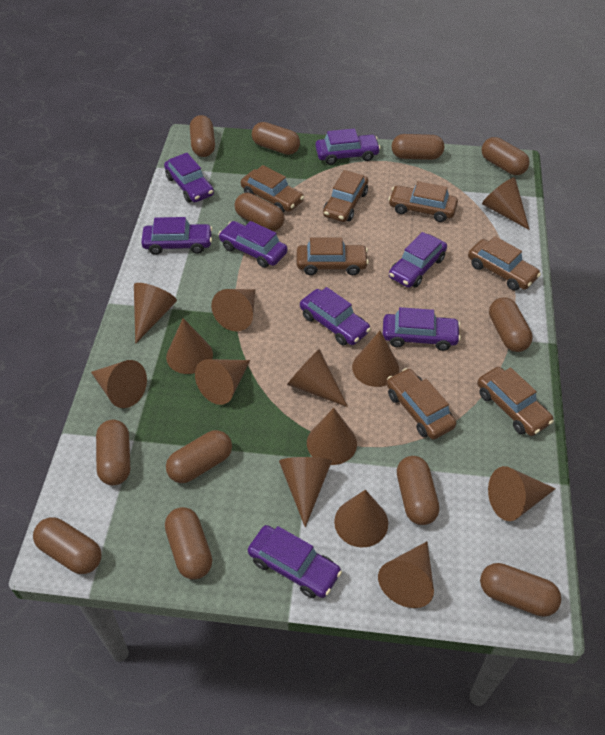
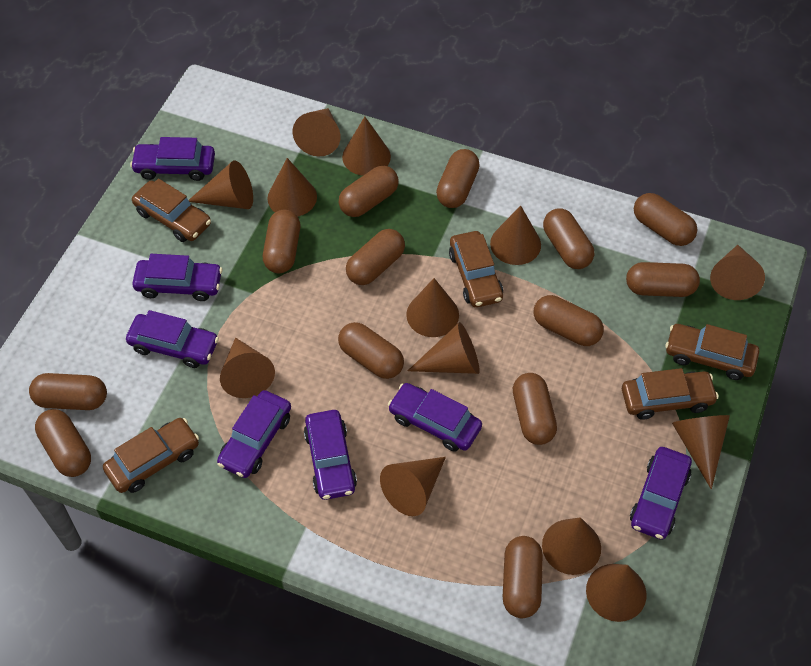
brown capsule: [33,517,102,574] [96,420,130,485] [165,507,212,580] [166,430,232,483] [190,115,215,157] [235,193,285,231] [252,122,300,155] [392,134,444,160] [397,456,439,525] [480,563,561,617] [482,137,530,175] [489,297,533,352] = 12 -> [29,373,107,410] [35,409,91,477] [263,210,300,273] [338,322,404,379] [339,166,399,217] [346,229,405,285] [436,149,480,208] [503,536,543,618] [513,373,557,445] [534,295,604,346] [543,209,594,269] [626,262,700,297] [634,193,697,246] = 13
brown car: [241,165,304,213] [297,238,369,275] [323,170,368,222] [387,368,456,440] [388,181,458,222] [468,236,541,290] [477,367,554,436] = 7 -> [103,418,199,493] [132,179,211,242] [449,231,503,307] [622,368,719,420] [665,324,759,380] = 5
purple car: [141,217,213,255] [164,153,214,203] [218,221,288,268] [248,525,342,598] [300,287,371,346] [315,128,381,165] [383,307,461,351] [389,232,447,288] = 8 -> [126,310,219,368] [130,137,215,181] [132,254,222,301] [217,390,291,478] [304,410,357,500] [388,383,482,452] [630,447,692,540] = 7

